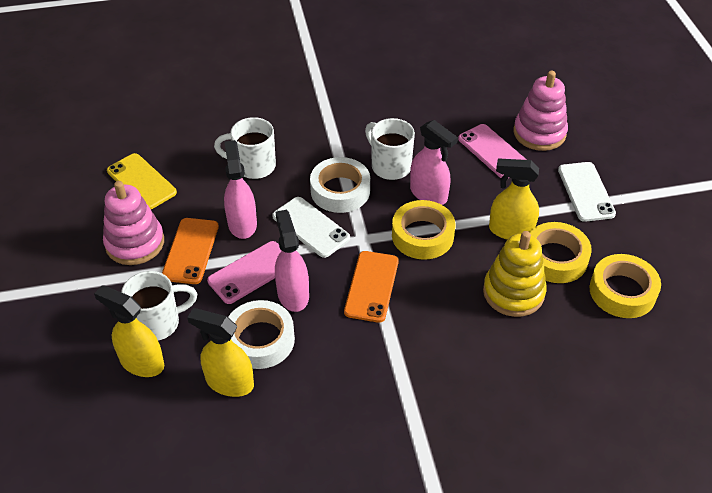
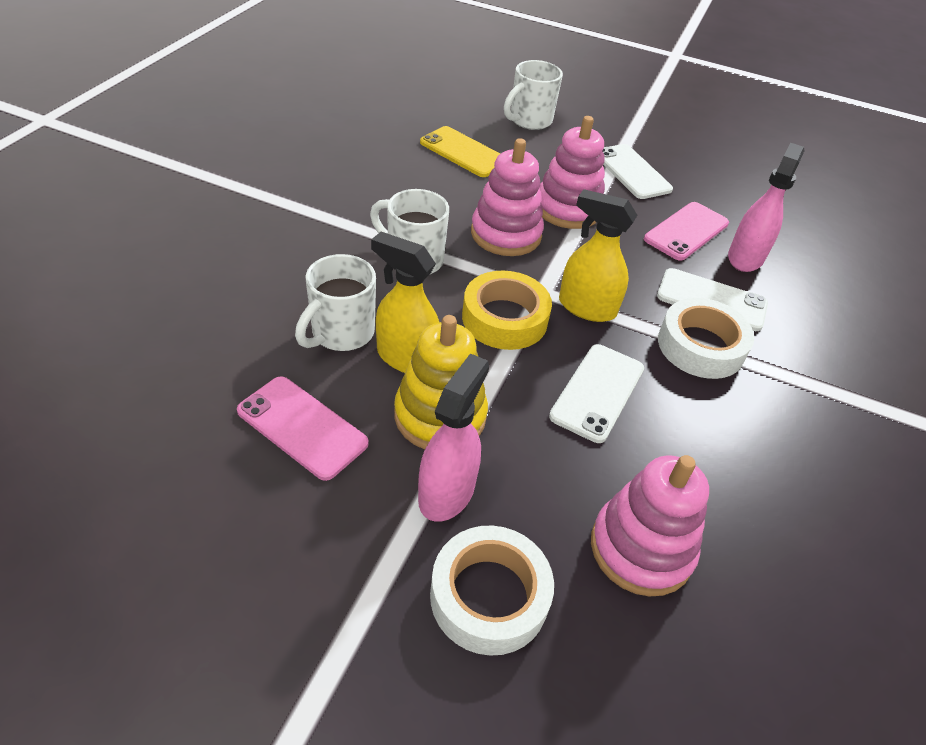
orange phone: [162,218,219,284] [344,251,399,323] = 2 -> none = 0
pink spray bottle: [224,140,257,239] [275,210,309,312] [410,120,458,205] = 3 -> [418,354,489,522] [728,143,805,272] = 2
pink stacking toy: [103,181,164,265] [514,71,568,151] = 2 -> [471,138,544,256] [539,116,605,229] [591,455,709,596] = 3
white phone: [272,197,350,258] [558,162,616,222] = 2 -> [549,344,644,443] [602,144,673,199] [657,268,768,331] = 3
yellow spray bottle: [94,285,164,377] [187,308,254,397] [489,158,539,240] = 3 -> [371,232,440,373] [559,189,637,322] = 2
yellow tape: [392,200,455,260] [530,222,592,283] [589,254,661,318] = 3 -> [462,271,552,350] = 1

